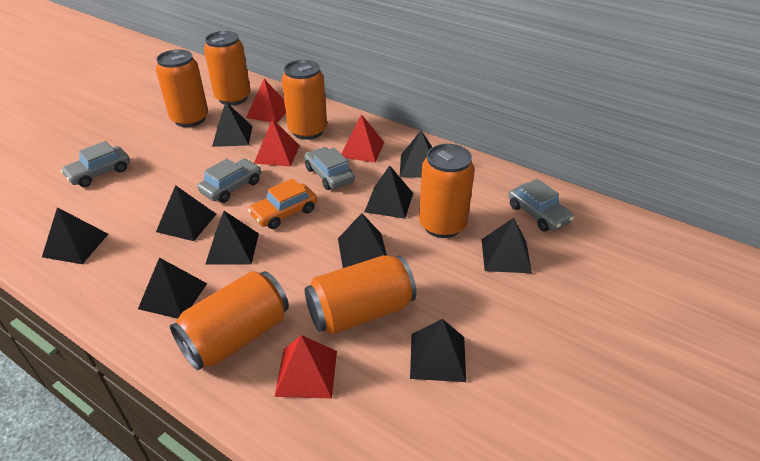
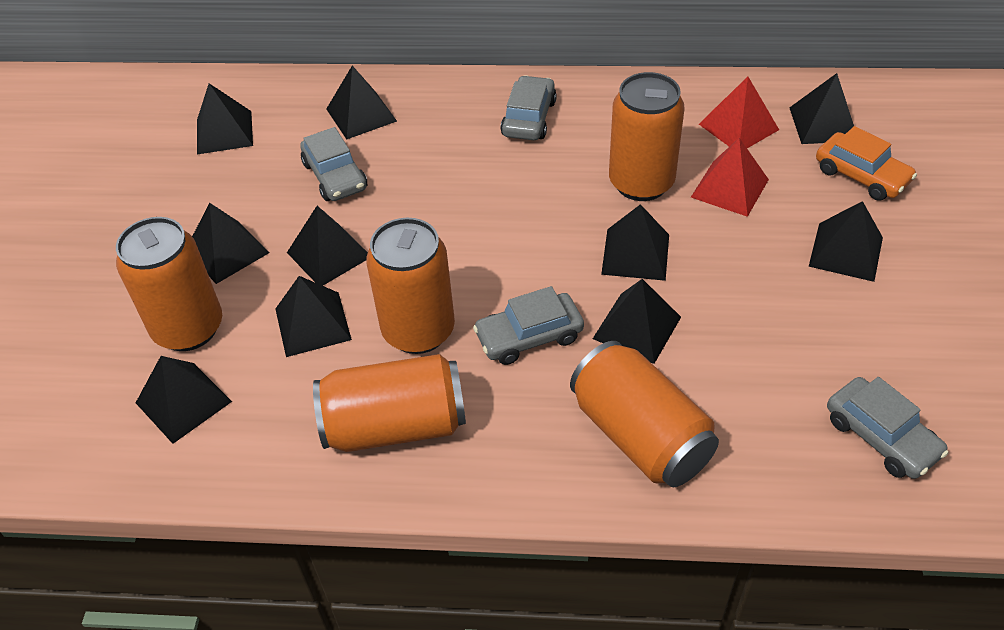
orange can: [156,49,208,127] [170,271,289,371] [204,31,251,105] [282,60,327,140] [305,255,416,335] [419,144,475,238] = 6 -> [116,217,222,351] [313,354,466,452] [366,218,455,354] [570,341,719,487] [609,72,685,201] = 5
red pyramid: [246,79,286,123] [254,119,300,167] [274,335,337,399] [341,114,384,163] = 4 -> [691,138,769,217] [699,77,779,148] = 2

